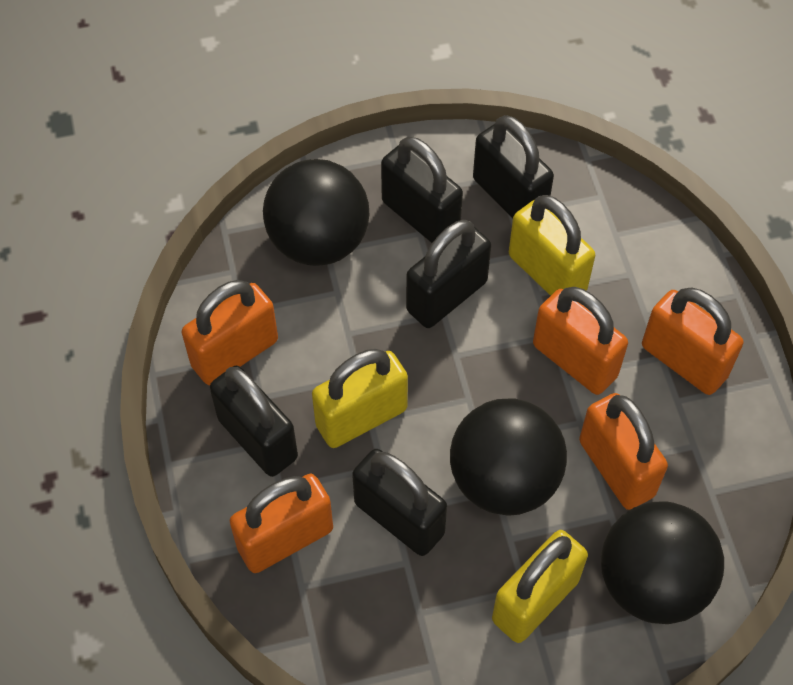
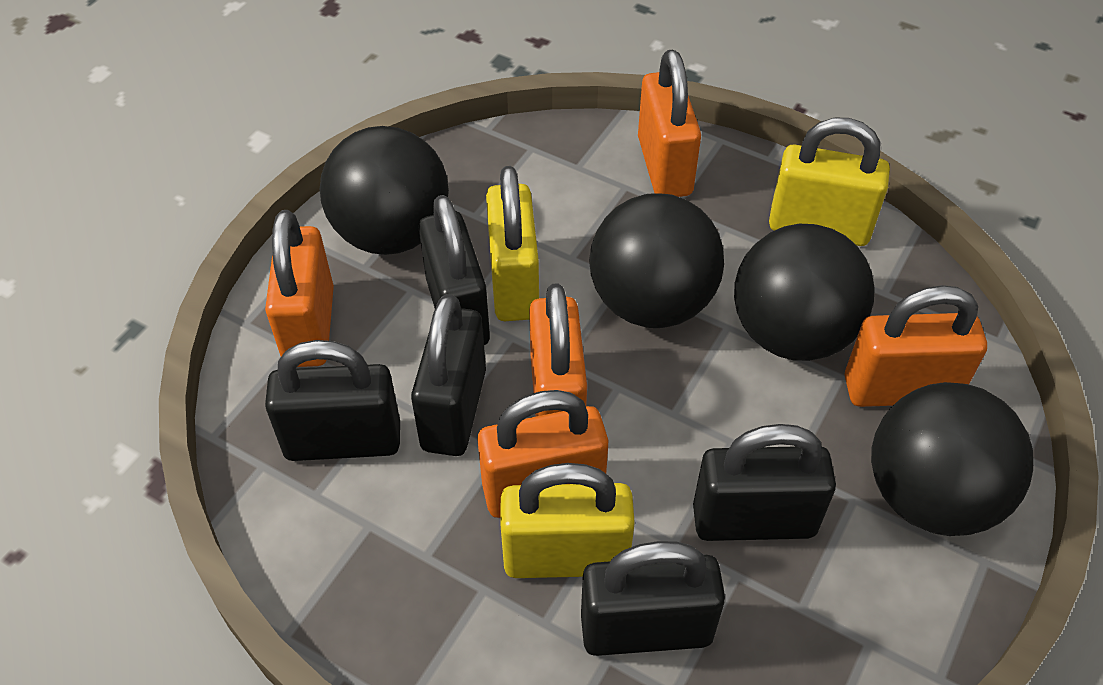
black ball: [263,159,369,266] [450,398,567,516] [601,502,724,624] = 3 -> [320,126,449,255] [589,194,724,328] [734,224,875,361] [871,382,1033,536] = 4

